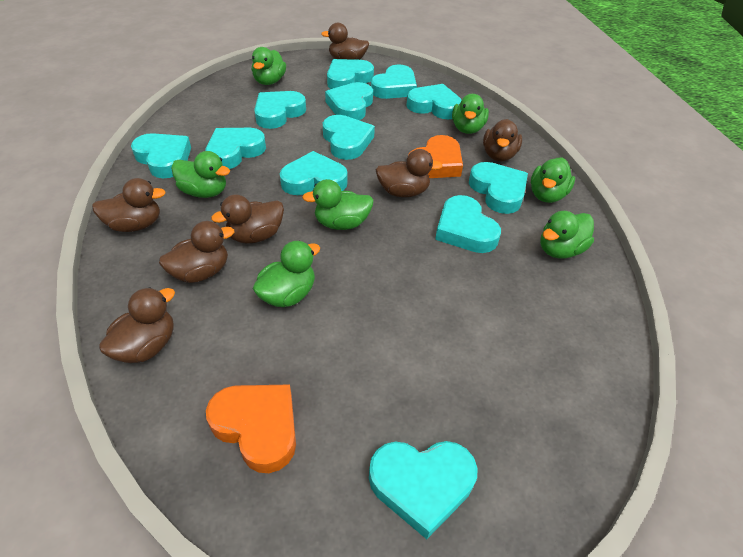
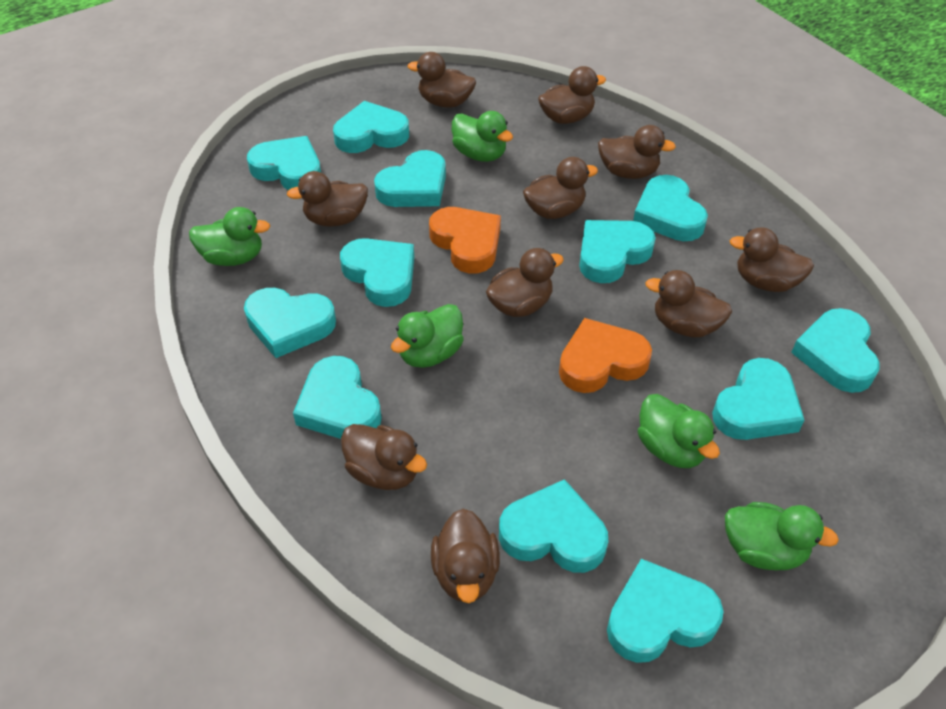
brown duck: [92,178,166,232] [99,287,175,363] [159,221,234,283] [211,194,284,244] [321,22,369,60] [376,149,443,197] [483,119,522,161] = 7 -> [287,171,368,227] [341,424,427,490] [408,52,476,108] [431,509,500,603] [486,248,564,317] [523,157,598,219] [538,66,606,124] [598,125,676,179] [645,270,732,338] [729,227,814,292] = 10
green duck: [171,151,230,198] [252,47,286,85] [253,241,320,307] [302,179,374,230] [452,94,489,134] [531,157,575,203] [540,211,594,259] = 7 -> [189,207,270,266] [391,304,464,368] [452,111,513,162] [638,394,720,468] [725,502,839,570] = 5

